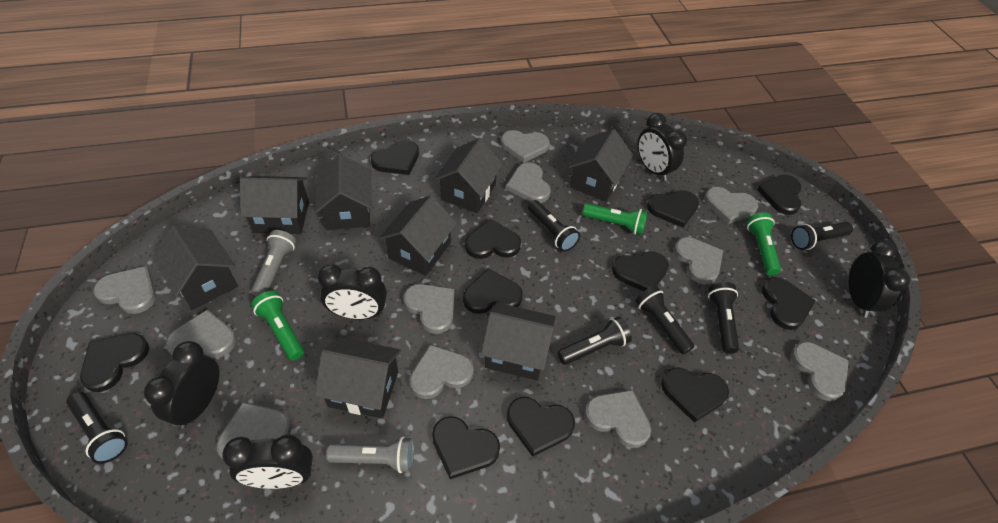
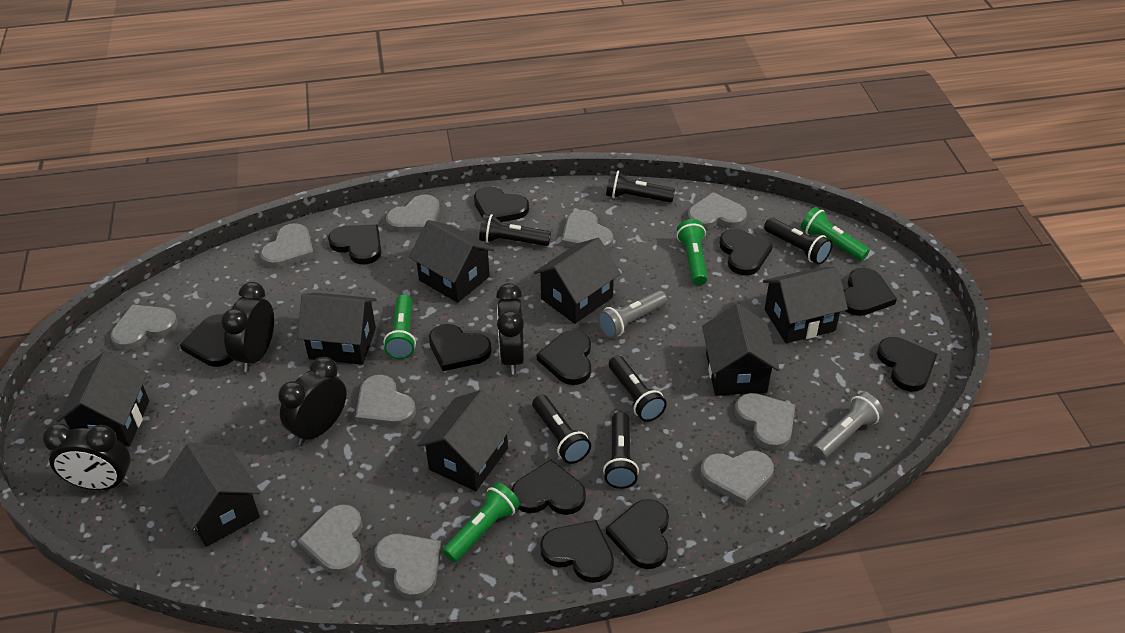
black clock: [144,341,220,428] [222,435,313,489] [318,264,387,320] [638,113,687,181] [849,240,910,318] = 5 -> [43,423,130,490] [221,282,274,372] [278,357,347,445] [496,283,524,374] = 4
green flashlight: [251,291,304,360] [582,203,648,235] [747,212,781,275] = 3 -> [384,294,416,359] [443,482,520,562] [677,219,708,285] [801,207,870,261] = 4
grey heart: [93,266,156,314] [166,309,236,358] [217,402,292,459] [403,284,455,334] [409,344,474,399] [501,130,550,163] [506,163,551,203] [584,390,651,448] [674,237,723,285] [704,187,758,224] [791,342,849,401] = 11 -> [111,304,178,350] [260,223,314,268] [298,504,362,575] [355,375,416,427] [374,533,442,600] [386,194,440,233] [562,210,613,250] [687,192,747,229] [701,450,774,506] [735,393,795,451] = 10

